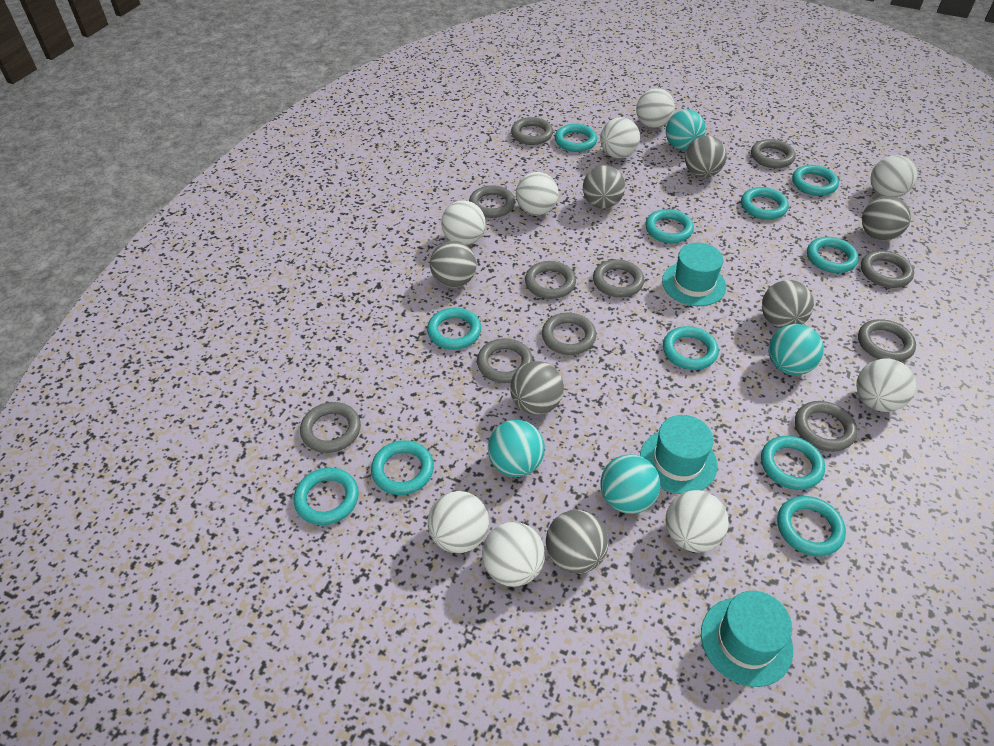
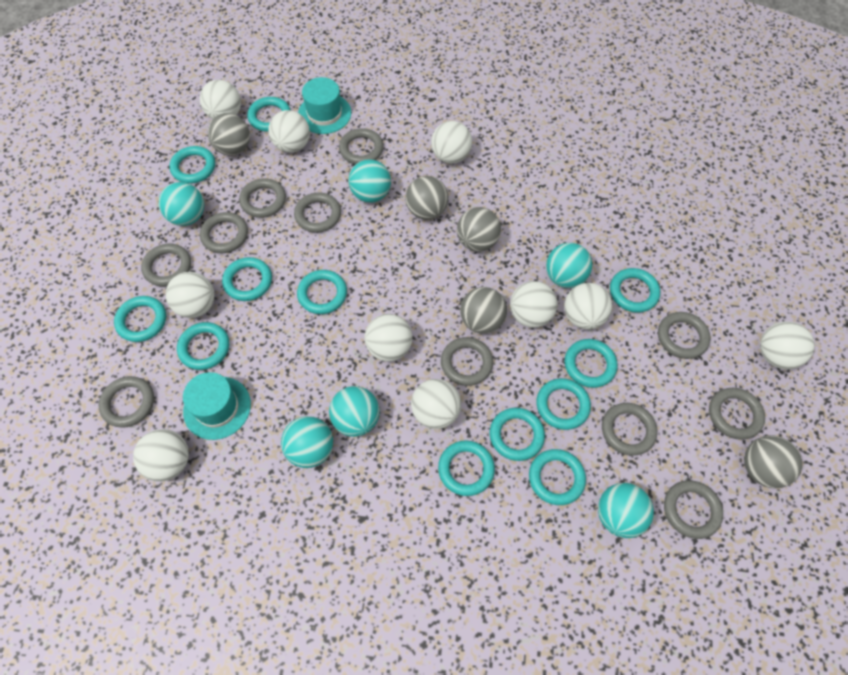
grey ball: [430,241,477,288] [510,361,564,415] [546,510,608,574] [583,165,625,209] [685,136,727,178] [762,280,814,328] [862,196,911,241] = 7 -> [208,113,250,156] [406,176,448,220] [457,207,501,252] [460,287,507,334] [744,435,802,488] = 5
turquoise ball: [488,420,545,477] [601,454,660,514] [666,110,706,150] [769,324,824,375] = 4 -> [159,182,204,226] [281,416,333,468] [329,386,380,437] [348,159,391,203] [546,243,592,288] [598,483,654,538] = 6
turquoise hat: [640,415,717,494] [662,243,726,306] [701,591,793,687] = 3 -> [183,372,251,440] [298,77,351,134] = 2
turquoise ring: [294,468,359,525] [371,440,434,495] [427,308,481,350] [555,124,597,152] [645,209,694,243] [663,326,719,370] [741,187,789,220] [761,436,825,490] [777,496,846,556] [792,165,839,196] [807,237,859,273] = 11 -> [114,296,166,342] [169,146,215,184] [177,322,229,370] [222,257,272,301] [247,97,291,132] [297,270,347,314] [438,440,495,496] [490,408,545,461] [529,449,586,505] [536,378,591,430] [565,339,617,388] [610,268,660,313] = 12
white ball: [428,491,489,553] [441,200,486,245] [482,522,545,587] [516,172,559,216] [600,117,640,158] [636,88,675,128] [665,490,729,553] [856,359,916,412] [870,155,917,197] = 9 -> [133,429,189,482] [166,272,215,318] [200,80,241,119] [268,110,310,153] [364,314,412,362] [411,379,461,429] [431,121,472,164] [510,281,557,328] [564,283,612,330] [760,321,815,369] = 10

